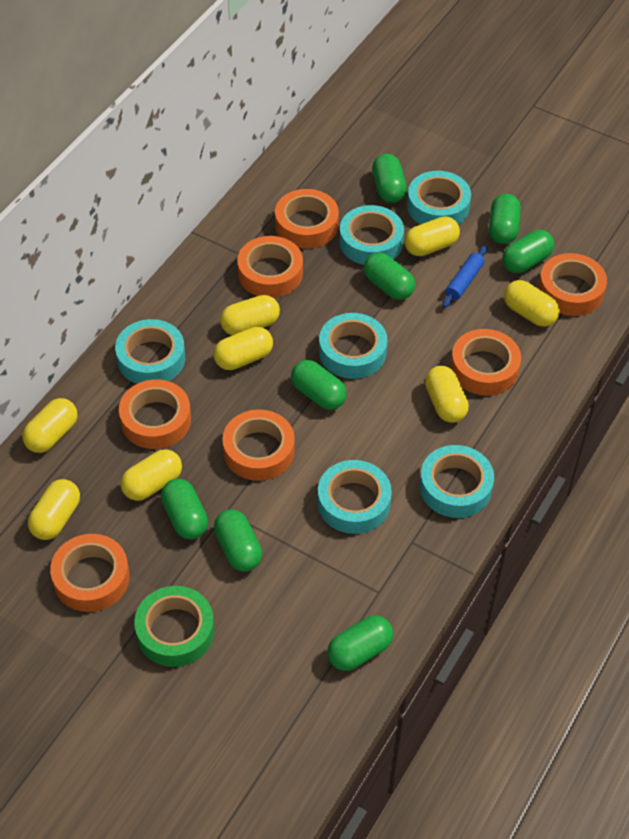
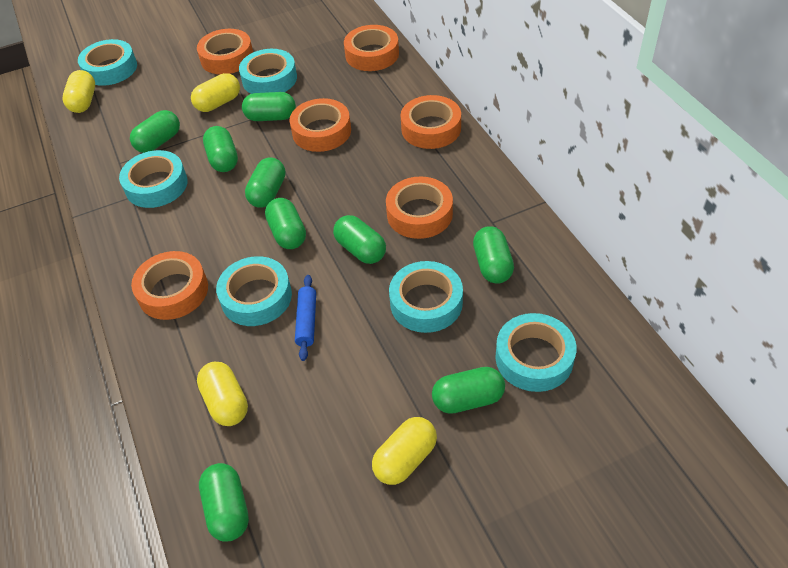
green capsule: [161,479,208,539] [214,509,262,572] [291,360,347,410] [327,615,393,671] [364,252,415,300] [372,154,407,203] [489,194,521,244] [502,230,554,273] = 8 -> [130,110,180,153] [199,463,249,541] [203,126,238,172] [242,92,296,121] [245,157,286,207] [265,198,306,249] [333,215,386,264] [432,367,505,414] [473,226,514,284] = 9
green tape: [134,586,214,667] = 1 -> none = 0
orange tape: [50,534,130,612] [119,379,191,449] [222,409,295,481] [237,236,303,298] [275,189,339,249] [450,329,521,396] [538,253,607,316] = 7 -> [131,251,208,320] [197,29,253,74] [289,98,351,152] [344,25,399,71] [386,176,453,239] [401,95,461,149] = 6
yellow capsule: [22,398,78,453] [28,479,80,540] [121,449,182,501] [214,327,273,370] [220,295,280,335] [404,216,460,256] [425,366,469,423] [504,280,560,327] = 8 -> [63,70,95,113] [191,73,240,112] [197,362,248,426] [372,417,437,485] = 4

